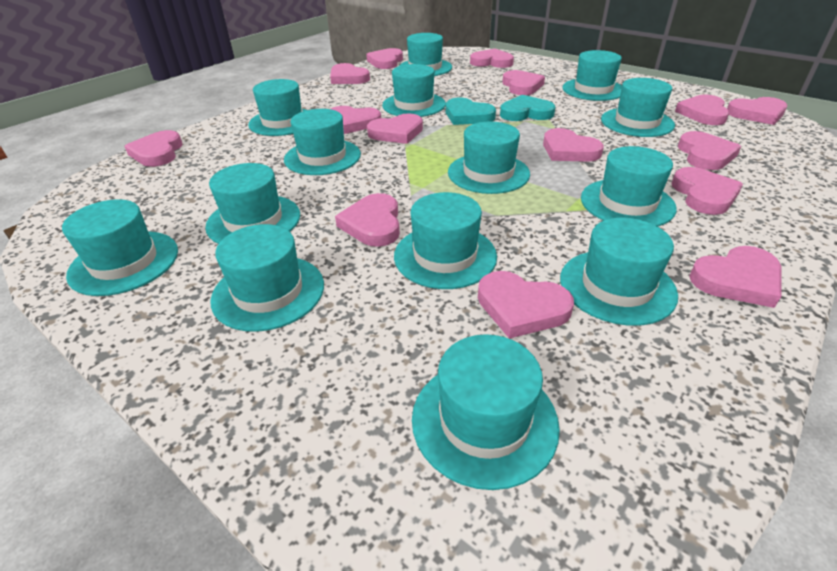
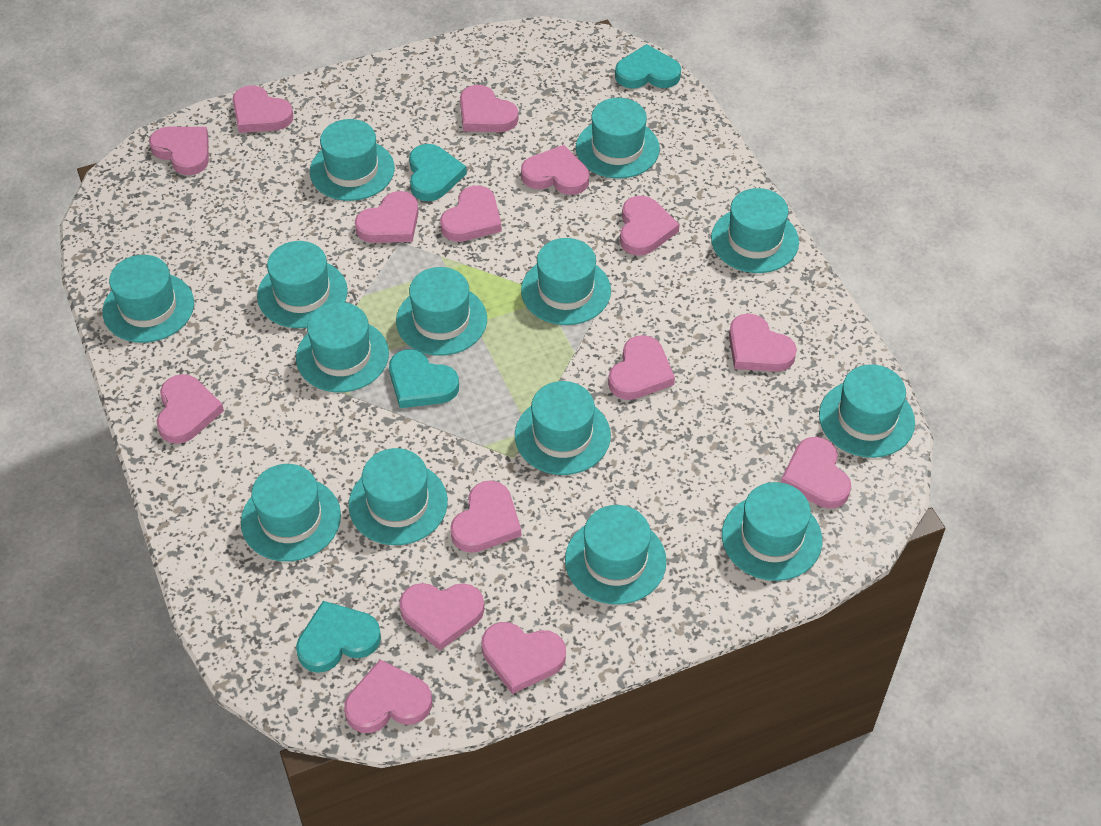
turquoise heart: [446,98,496,125] [500,95,555,121] = 2 -> [296,601,381,673] [389,349,459,408] [409,144,467,201] [615,44,681,89] = 4

